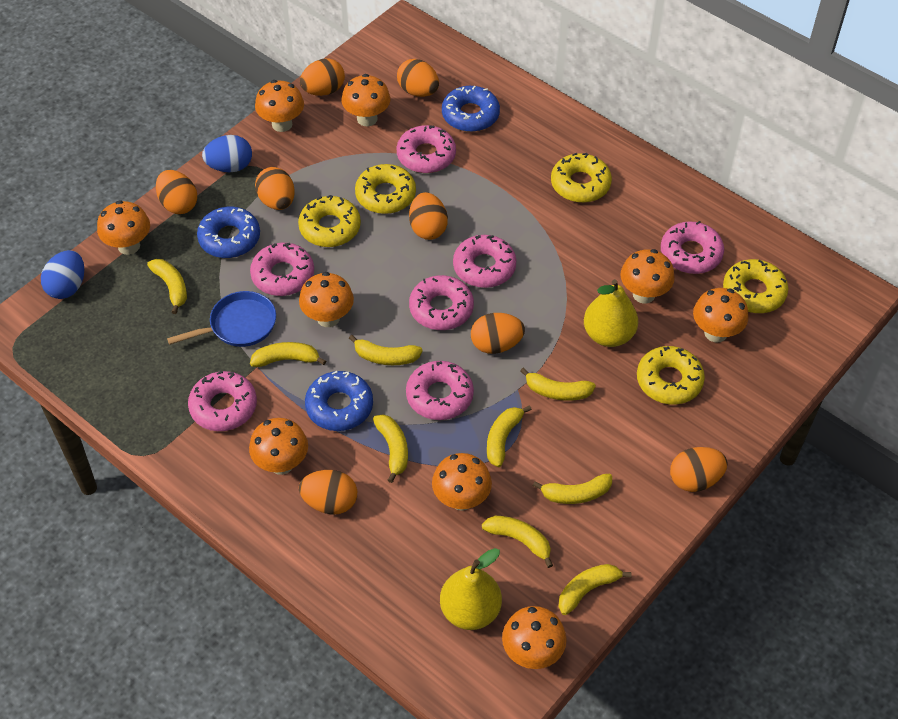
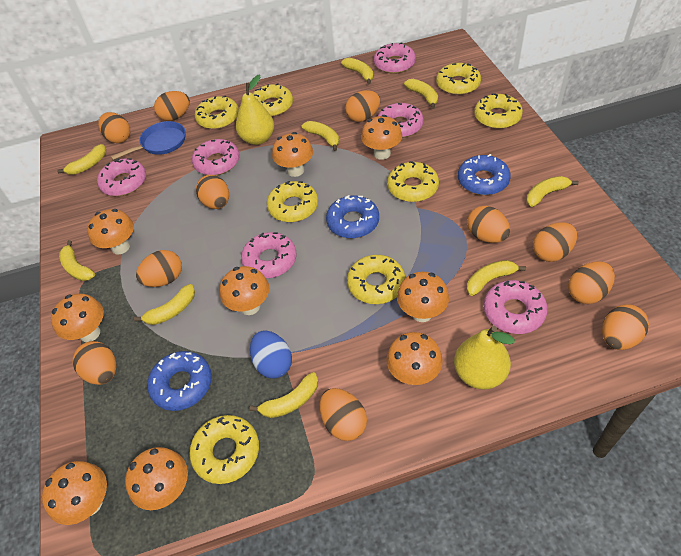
blue egg: [41,250,84,299] [202,135,252,172] = 2 -> [250,330,292,379] = 1
orange egg: [156,170,197,214] [255,167,295,210] [299,470,357,515] [300,58,345,96] [397,59,439,97] [409,192,448,240] [471,313,525,354] [670,447,728,492] = 8 -> [72,341,117,385] [98,112,130,143] [136,250,182,287] [154,91,190,121] [196,175,229,209] [320,388,367,441] [345,90,380,122] [467,206,510,243] [533,222,577,262] [568,261,615,304] [602,304,649,350] = 11
pink donut: [188,371,257,431] [250,243,314,296] [397,125,456,173] [406,361,474,420] [409,275,474,330] [453,235,516,288] [661,221,724,274] = 7 -> [97,158,146,196] [192,139,240,175] [241,232,296,278] [374,42,416,74] [378,103,424,138] [484,280,548,334] = 6
yellow donut: [298,195,361,247] [355,164,416,214] [551,152,612,203] [637,346,705,405] [723,259,788,313] = 5 -> [189,415,259,484] [195,95,239,129] [252,83,293,117] [267,181,318,222] [347,255,405,304] [387,161,439,202] [436,63,481,95] [474,93,523,129] = 8

